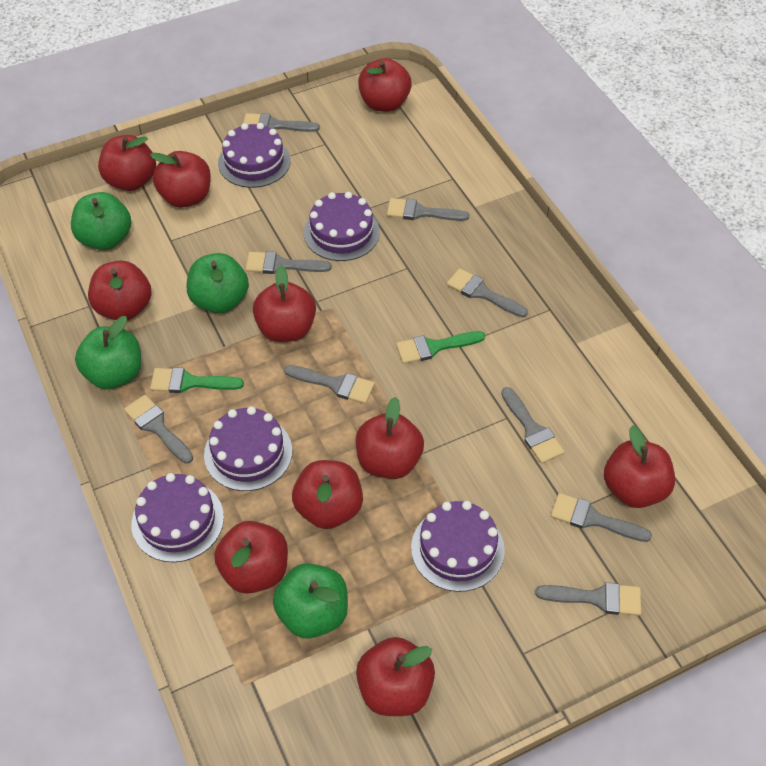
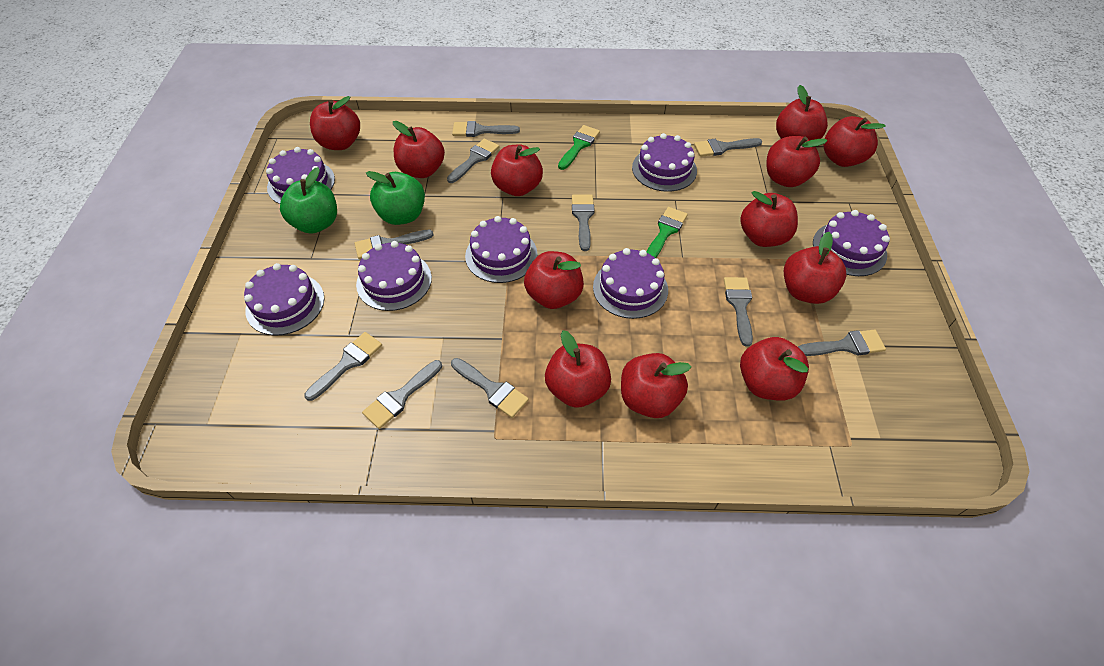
green apple: [71,192,131,250] [75,316,141,389] [187,253,249,313] [273,563,348,639] = 4 -> [280,167,337,234] [366,171,425,225] = 2
grey brush: [124,395,193,464] [243,113,320,132] [246,251,332,274] [284,365,375,404] [387,198,469,221] [447,268,528,317] [501,387,564,464] [535,582,641,616] [551,493,652,542] = 9 -> [305,332,382,401] [355,230,434,259] [362,360,442,429] [447,139,499,183] [451,358,529,418] [452,121,520,137] [572,194,595,251] [694,138,762,157] [724,277,753,347] [798,330,886,356] = 10
purple cake: [132,473,224,562] [204,406,292,491] [218,123,291,188] [304,192,380,261] [411,501,505,592] = 5 -> [244,263,324,336] [266,147,335,204] [356,241,432,311] [465,216,538,283] [593,248,668,319] [632,133,697,192] [813,210,890,276] = 7
red apple: [88,261,152,320] [98,135,156,191] [150,151,211,208] [214,521,288,594] [253,265,316,342] [292,460,363,529] [356,397,424,479] [356,637,435,716] [358,58,412,112] [604,425,675,508] = 10 -> [310,96,360,150] [393,121,445,178] [491,145,543,196] [524,251,584,309] [545,330,611,408] [621,353,692,418] [740,191,798,247] [740,337,809,401] [766,136,827,187] [776,85,828,141] [784,232,846,304] [824,116,886,167] = 12

